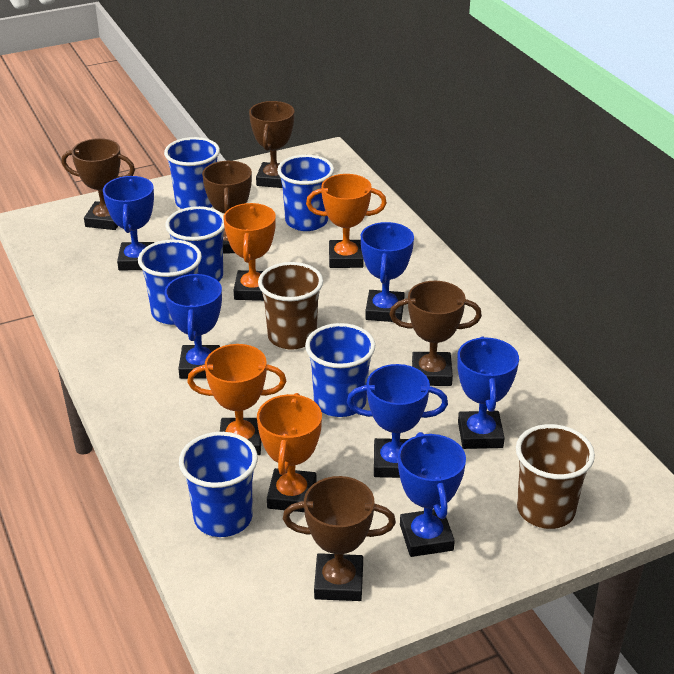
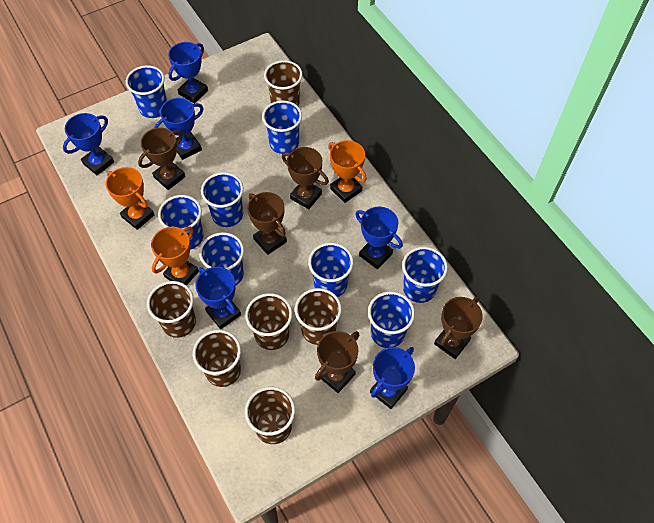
blue cup: [138,239,202,325] [164,137,220,209] [165,206,225,282] [179,432,258,537] [277,155,334,231] [305,323,375,417] = 6 -> [126,65,167,118] [158,195,203,250] [199,232,244,286] [201,172,244,227] [262,100,302,154] [308,243,354,297] [368,291,415,348] [402,247,448,303] = 8
brown cup: [258,262,323,350] [516,424,595,529] = 2 -> [147,281,196,338] [193,330,241,387] [245,293,292,350] [245,387,295,444] [264,60,303,106] [295,288,342,345] = 6
orange trophy: [187,344,286,455] [223,203,276,301] [257,393,322,512] [306,174,387,268] = 4 -> [106,167,155,230] [151,227,199,285] [328,140,367,203] = 3

